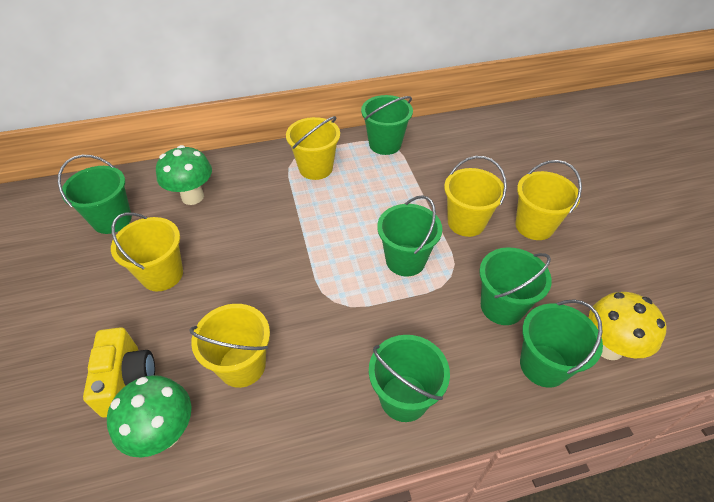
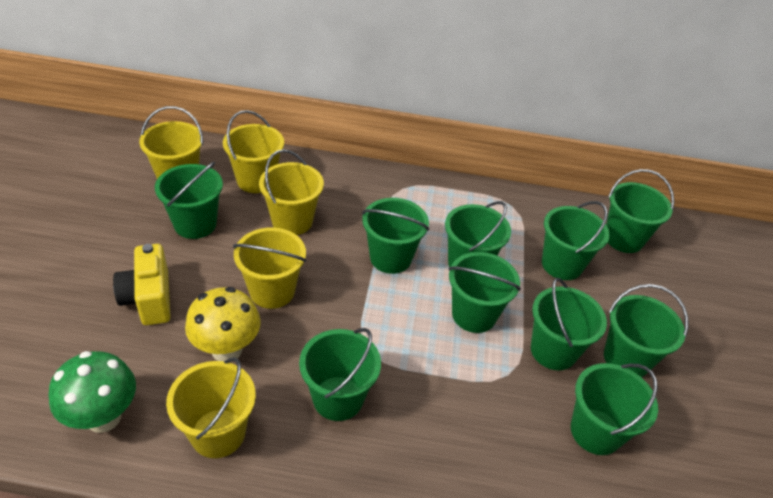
green bucket: [58,155,132,234] [361,95,413,155] [369,335,450,422] [377,195,442,276] [479,247,552,325] [520,299,603,388] = 6 -> [155,162,223,239] [299,328,381,421] [362,198,429,274] [445,201,511,267] [448,252,521,333] [531,278,607,370] [542,201,610,280] [571,363,658,455] [604,284,689,377] [606,169,675,253] = 10
green mushroom: [107,375,192,457] [156,145,212,205] = 2 -> [48,351,136,433] = 1

